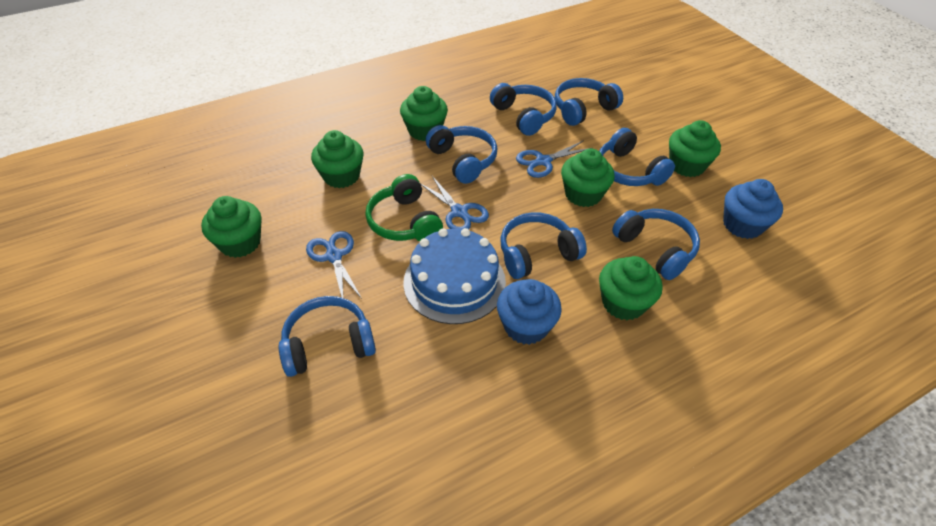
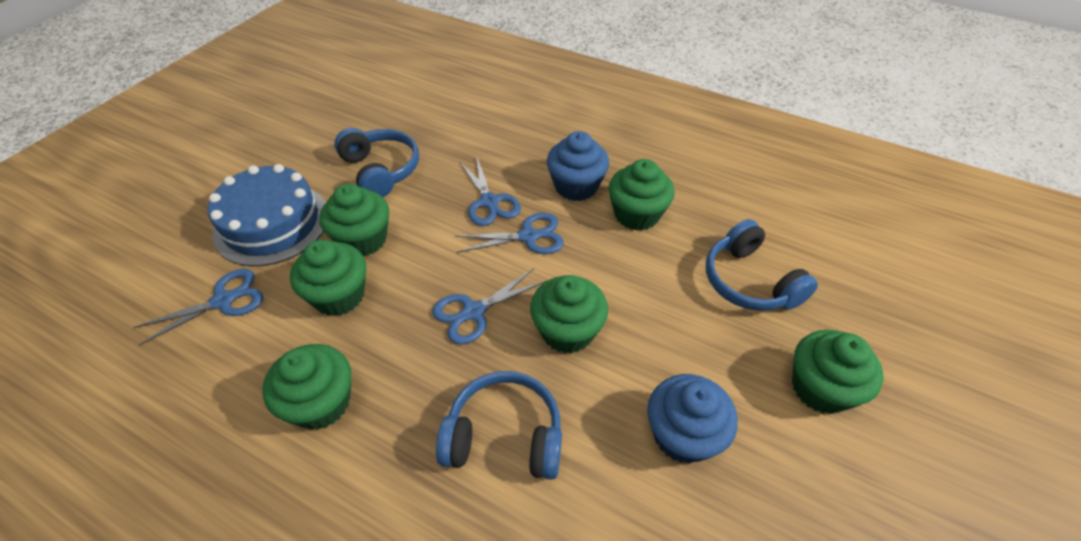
blue headphones: [278,296,376,377] [426,125,497,184] [490,83,557,136] [500,212,587,279] [555,78,623,126] [599,128,675,186] [612,209,700,280] = 7 -> [334,128,419,197] [436,371,562,480] [706,219,818,311] = 3
blue scissors: [306,231,362,299] [420,176,489,229] [516,140,593,178] = 3 -> [134,269,263,345] [432,268,546,345] [455,213,564,254] [460,158,521,226] = 4
green headphones: [366,174,443,241] = 1 -> none = 0

